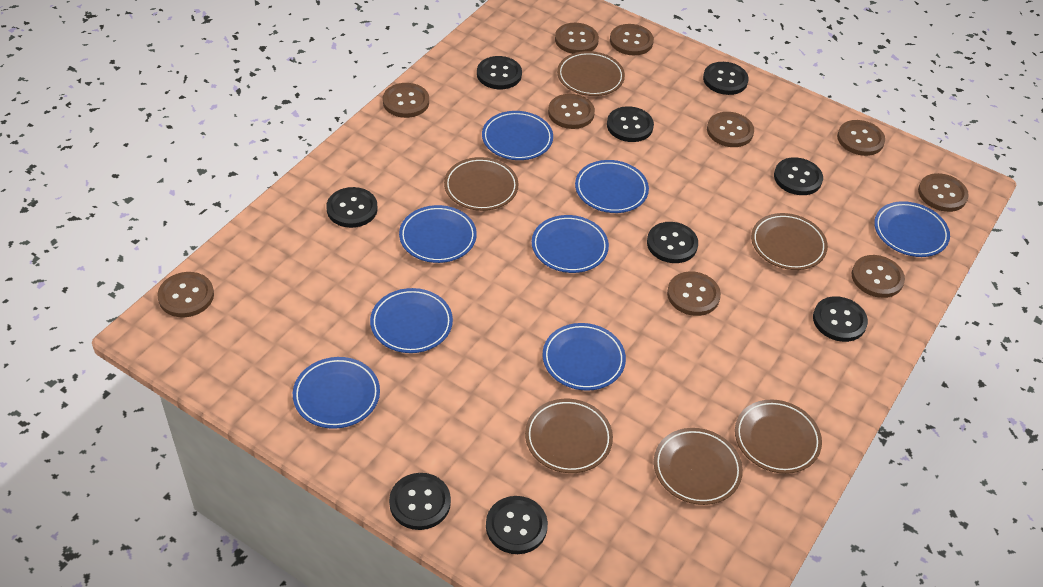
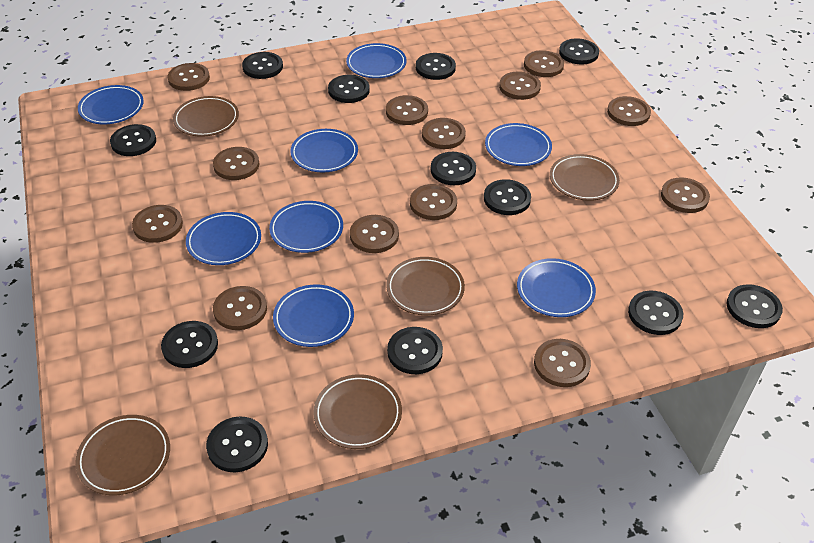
black button: [326,187,378,228] [389,473,451,530] [477,56,522,89] [486,496,548,554] [607,106,654,142] [647,222,698,263] [703,62,749,95] [774,157,823,195] [813,296,868,342] = 9 -> [110,124,156,156] [161,321,218,368] [206,417,268,472] [242,52,283,79] [328,75,370,103] [387,327,443,374] [416,53,456,80] [431,152,476,185] [484,179,531,215] [559,38,599,65] [628,291,683,335] [726,284,783,328] = 12
brown button: [158,272,214,317] [383,83,429,118] [548,94,595,129] [555,23,599,54] [610,24,654,56] [667,271,721,316] [707,112,754,147] [837,120,885,156] [852,255,905,298] [918,173,969,212] = 10 -> [132,205,183,243] [168,63,210,91] [213,147,259,180] [213,286,267,330] [350,215,399,253] [386,95,428,125] [410,184,457,220] [422,118,466,149] [499,71,541,100] [524,50,564,77] [534,339,591,387] [607,96,651,126] [661,177,710,213] = 13
brown plate: [444,157,519,211] [525,399,613,473] [557,51,625,96] [654,428,743,505] [735,400,822,474] [751,213,828,270] = 6 -> [75,415,170,495] [173,96,239,137] [313,374,402,449] [386,257,465,315] [550,154,620,201] = 5

